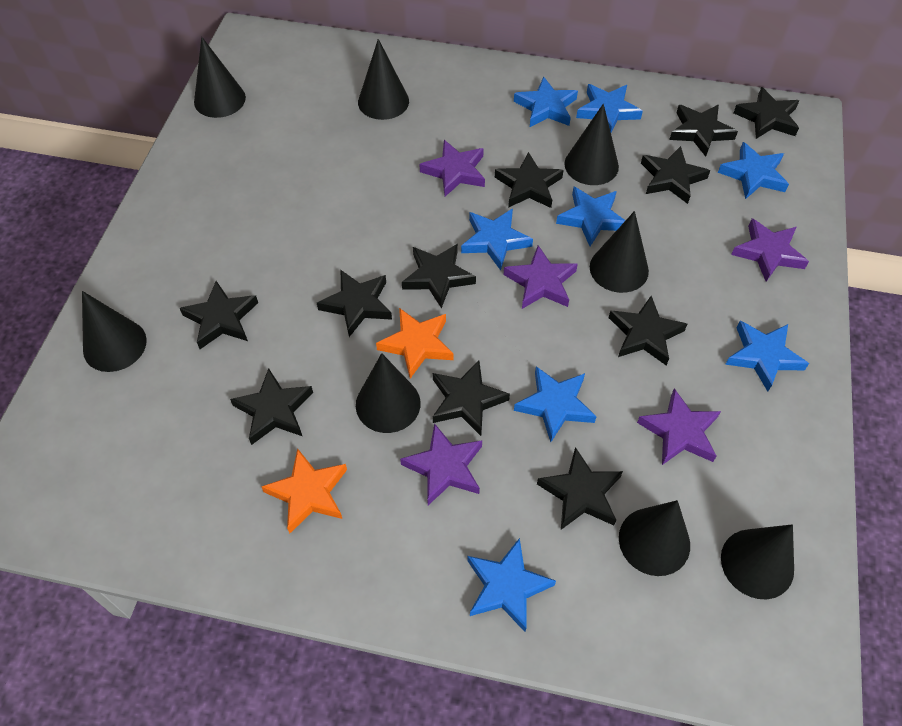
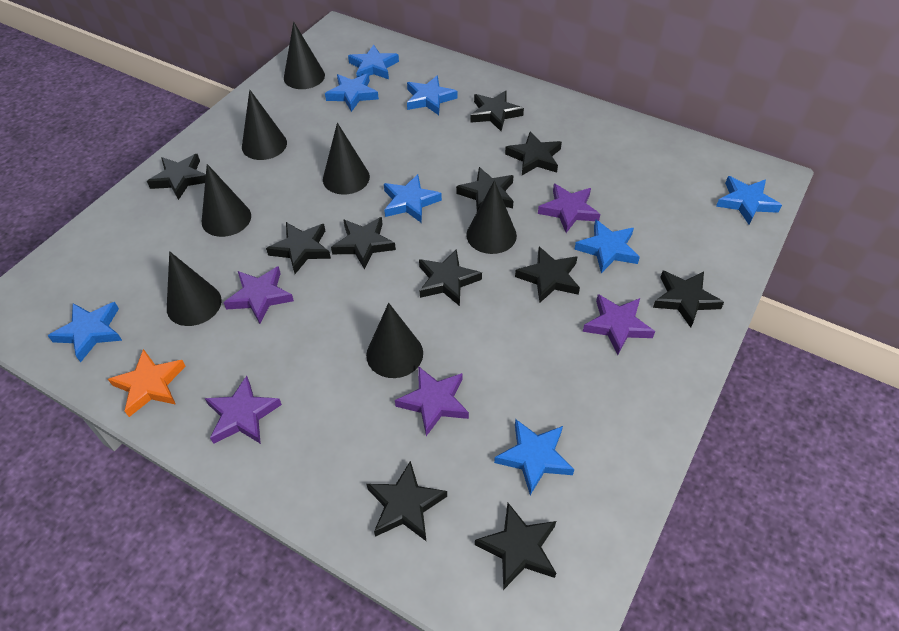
black cone: [82,291,147,372] [194,37,246,118] [356,353,421,433] [358,39,409,120] [564,104,619,185] [590,211,649,293] [619,500,690,576] [721,524,794,599] = 8 -> [167,251,222,326] [202,164,251,237] [242,90,287,160] [284,22,325,89] [323,123,370,195] [366,303,423,378] [466,180,517,254] = 7
orange star: [261,448,347,533] [376,308,454,378] = 2 -> [108,349,186,417] = 1

